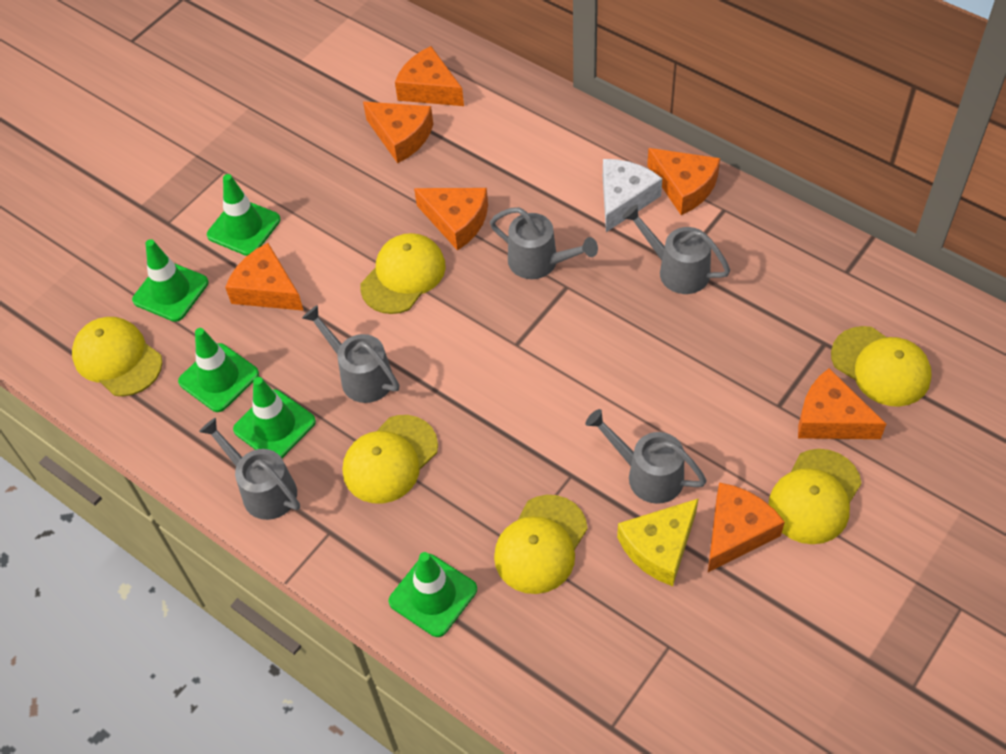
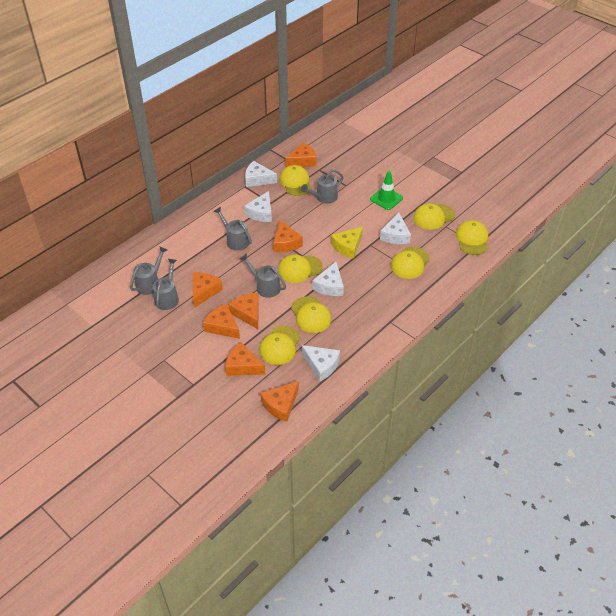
green traffic cone: [132,239,208,322] [178,328,259,412] [207,174,280,256] [233,377,316,458] [389,552,477,637] = 5 -> [370,171,403,210] = 1
white cheese: [603,159,662,232] = 1 -> [244,191,272,222] [245,161,277,187] [302,345,340,381] [313,262,344,296] [380,213,411,244] = 5
yellow cap: [72,317,162,397] [343,415,438,504] [360,233,446,314] [494,495,588,594] [769,449,861,544] [831,326,932,407] = 6 -> [259,326,300,365] [278,254,323,283] [280,165,312,196] [291,296,331,333] [391,247,430,279] [413,203,455,230] [456,220,488,255] = 7

